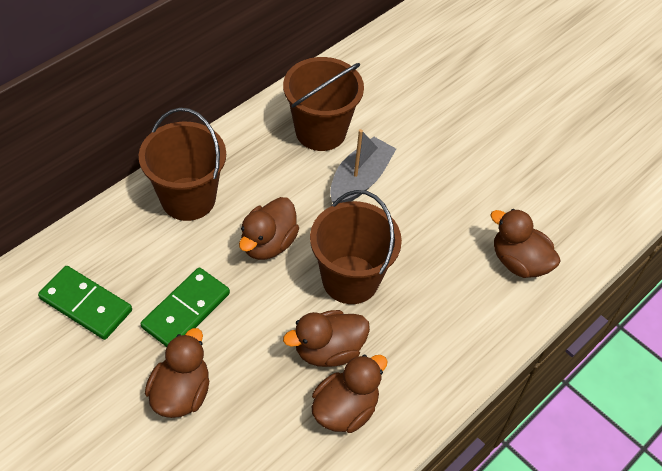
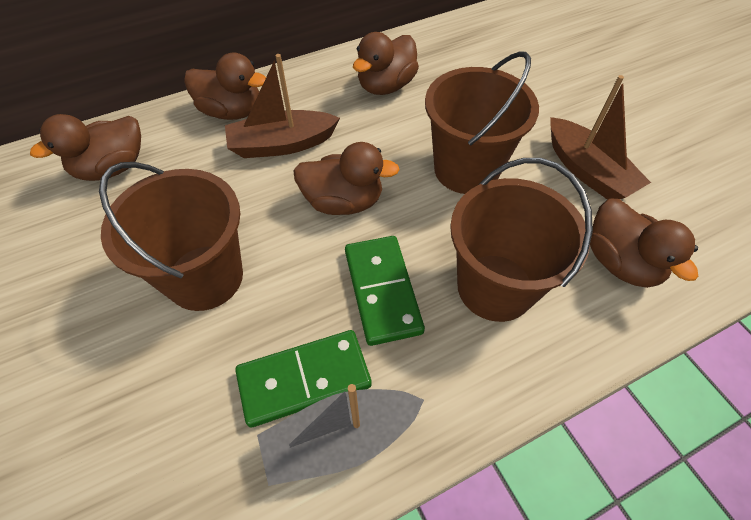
brown boat: none = 0 -> [225,54,340,158] [550,75,651,200] = 2

